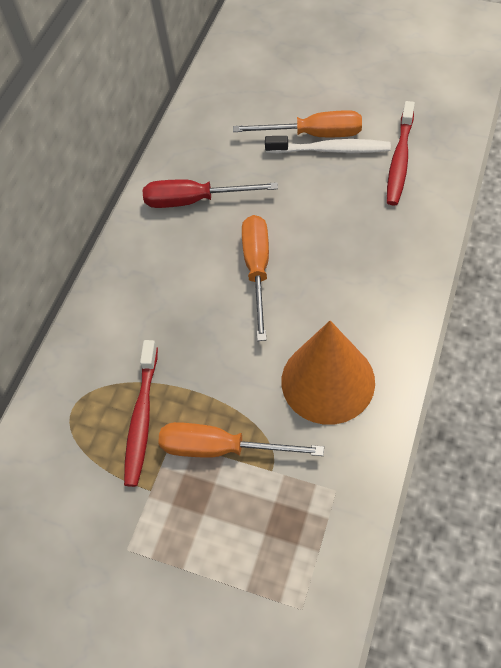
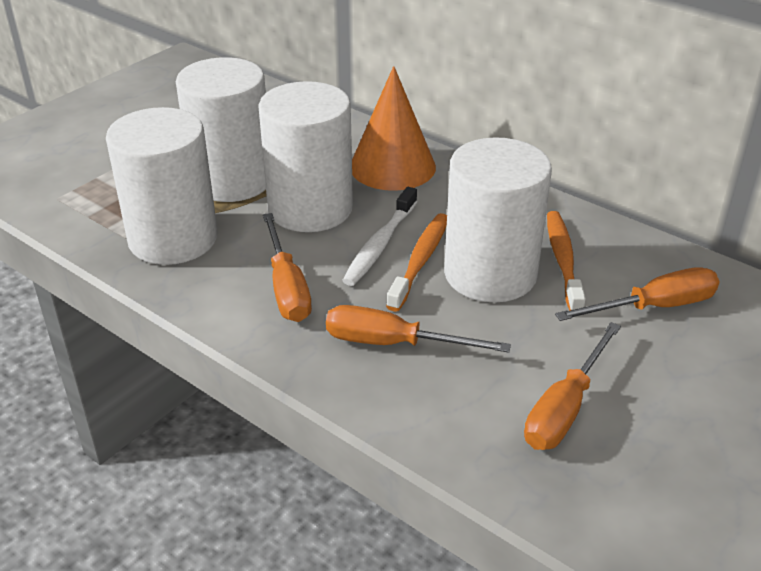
orange screwdriver: [158,422,324,457] [233,110,362,137] [242,215,269,341] = 3 -> [263,213,312,322] [326,305,511,353] [524,322,621,450] [555,267,720,321] = 4
orange toothbrush: none = 0 -> [386,213,447,312] [547,211,586,311] = 2
red screwdriver: [143,179,278,208] = 1 -> none = 0
red toothbrush: [124,340,158,487] [387,101,415,206] = 2 -> none = 0
white cylinder: none = 0 -> [106,107,217,265] [176,57,266,202] [258,81,353,232] [444,137,552,302] = 4

